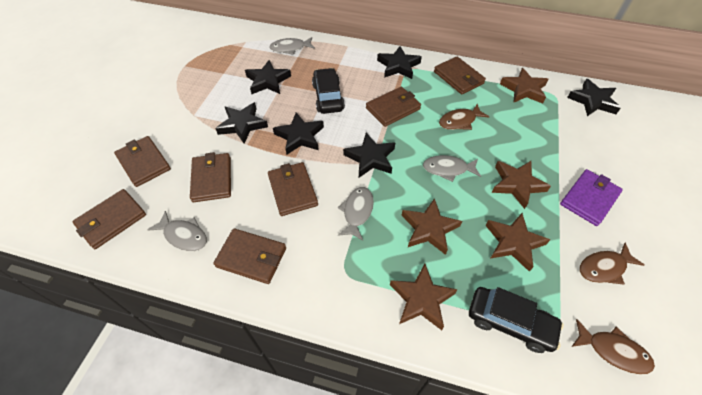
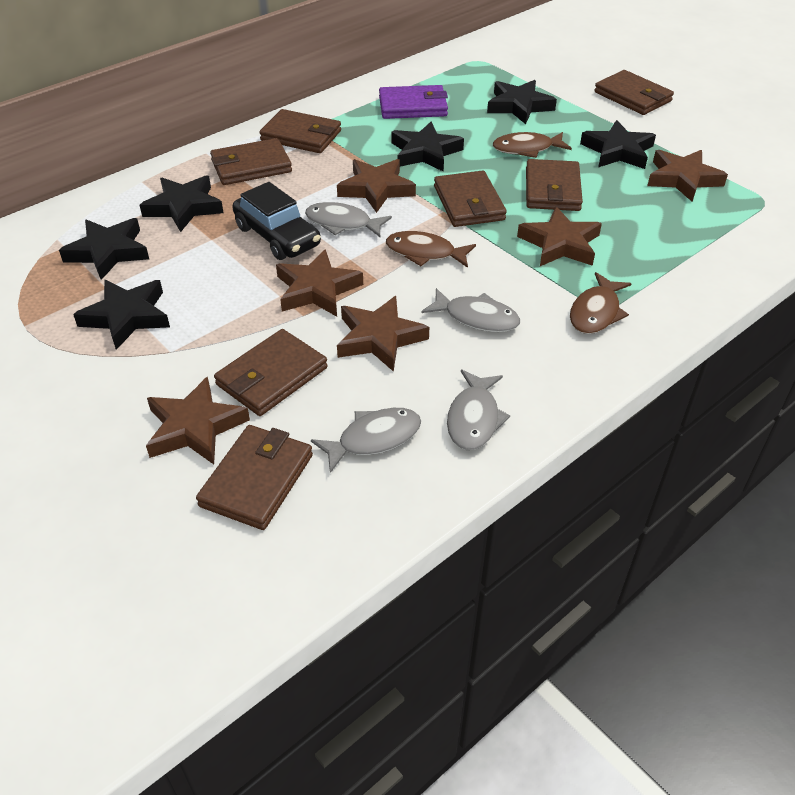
black car: [312,68,345,114] [469,287,564,353] = 2 -> [232,182,321,260] = 1
brown star: [390,264,458,330] [401,198,462,255] [485,213,550,272] [492,161,551,209] [500,68,549,104] = 5 -> [146,376,250,464] [276,249,363,317] [337,159,416,213] [337,296,429,372] [517,207,602,266] [647,150,728,202] = 6

